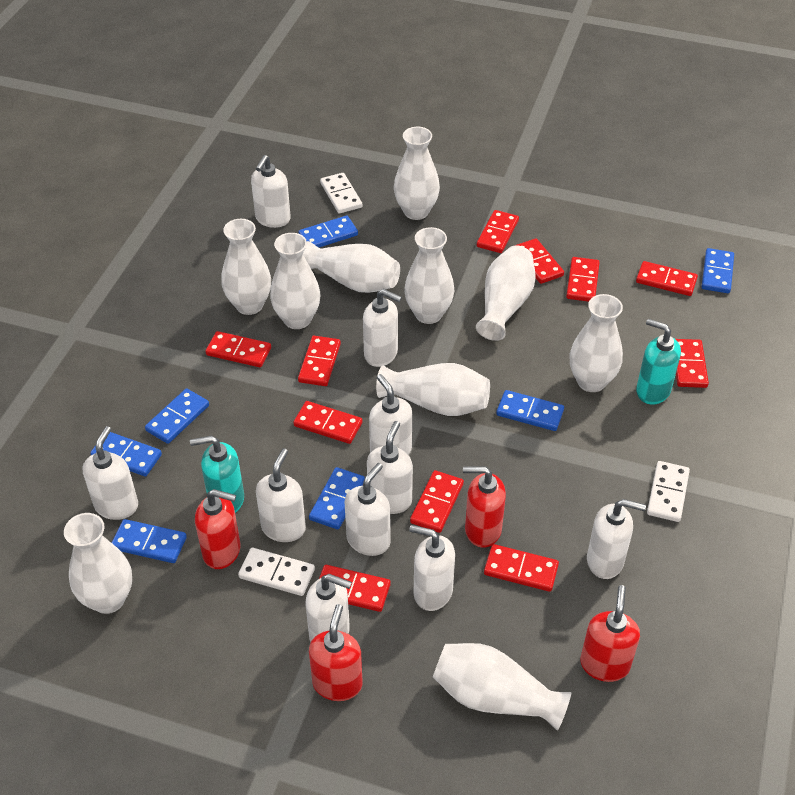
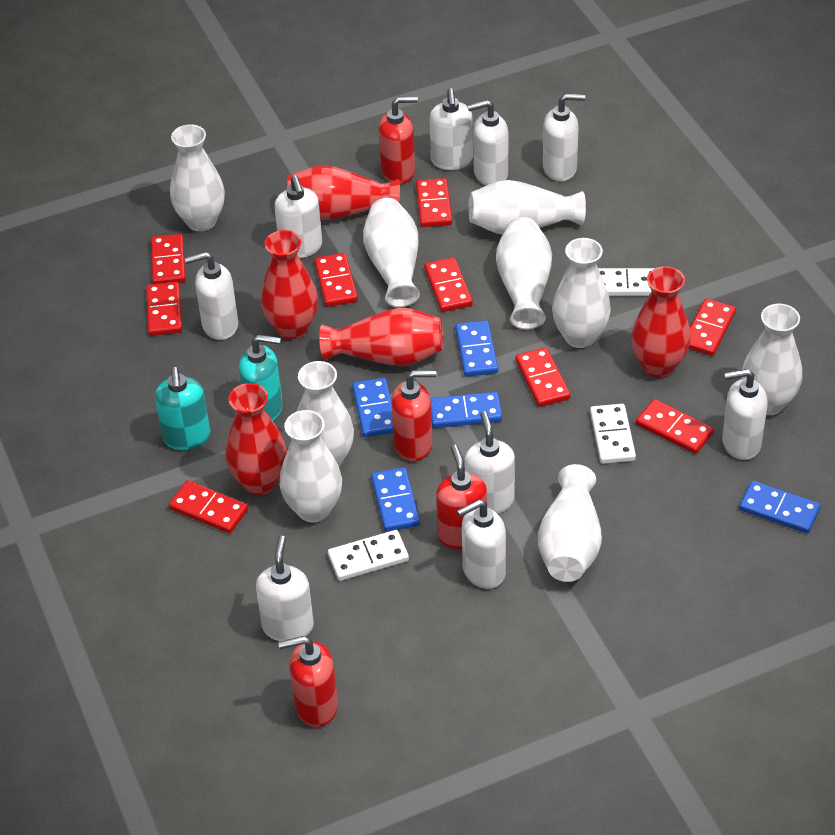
blue domino: [90,432,162,477] [112,519,187,563] [145,388,209,444] [298,216,358,247] [309,467,365,529] [496,390,564,431] [702,248,734,293] = 7 -> [352,378,393,437] [371,467,420,532] [430,392,502,428] [455,320,498,377] [739,481,821,533] = 5
red domino: [205,331,271,367] [293,401,363,444] [298,336,341,386] [319,565,391,612] [410,470,464,533] [477,210,519,253] [484,544,559,592] [515,239,564,284] [566,257,600,302] [636,261,698,296] [676,339,709,388] = 11 -> [146,282,182,336] [151,234,186,284] [169,480,248,533] [314,253,358,307] [416,178,452,227] [424,257,473,312] [515,347,570,407] [636,399,714,454] [688,298,736,356] = 9
red vase: none = 0 -> [225,383,287,495] [261,230,318,339] [286,165,400,220] [319,308,444,366] [631,266,691,377] = 5
white soap dispenser: [83,426,138,520] [251,155,291,228] [256,448,306,542] [305,574,352,643] [345,463,391,556] [363,289,402,367] [367,421,413,514] [369,374,412,455] [409,525,455,611] [587,499,646,579] = 10 -> [185,252,238,340] [256,535,314,641] [274,175,322,258] [429,88,473,170] [457,499,506,589] [464,411,515,514] [467,100,508,186] [543,94,585,181] [722,369,768,460] = 9
white vase: [64,513,132,614] [221,219,271,315] [270,233,320,329] [303,241,400,293] [376,363,490,416] [394,127,440,220] [404,227,454,324] [433,643,571,731] [476,245,536,341] [570,294,623,392] = 10 -> [170,124,225,231] [280,410,342,522] [297,361,354,467] [363,198,420,307] [469,180,586,235] [496,217,552,330] [538,464,602,582] [552,238,611,348] [741,304,802,415] = 9

